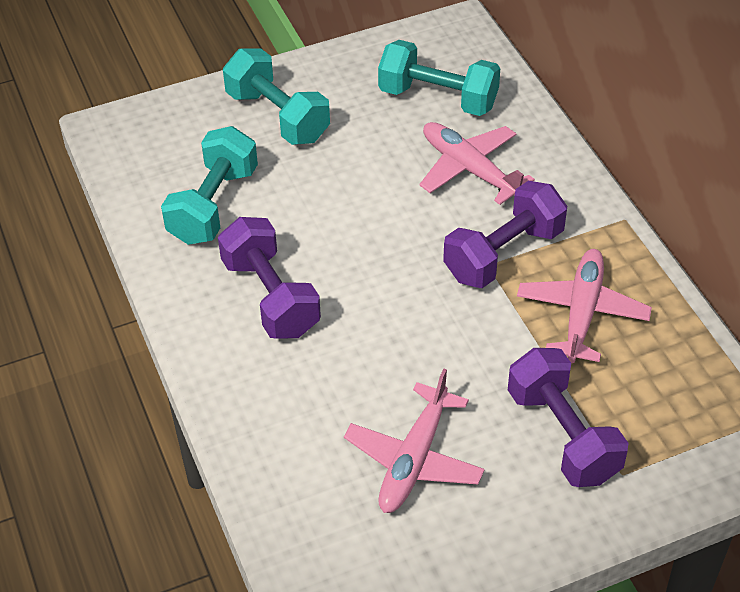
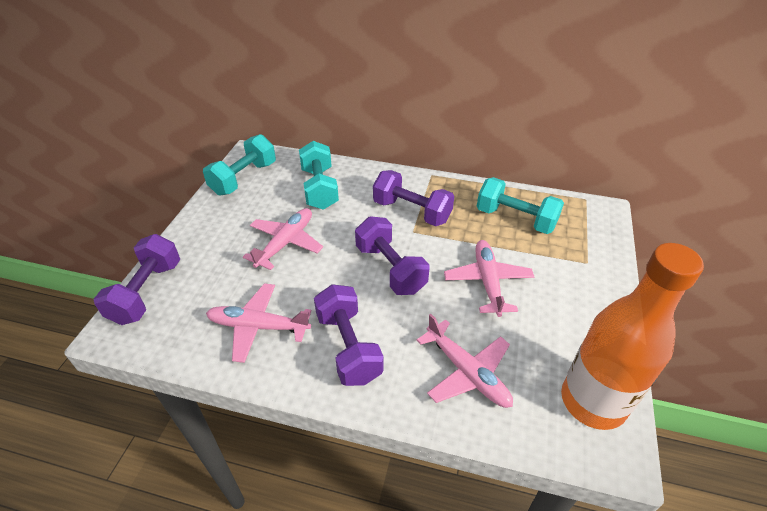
orange bottle: none = 0 -> [561,243,704,430] = 1
pink plane: [344,369,485,513] [419,122,535,205] [517,249,652,363] = 3 -> [206,283,311,363] [243,208,323,270] [416,314,513,408] [444,240,534,317] = 4
purple dumbbell: [218,217,321,339] [443,181,567,288] [508,348,628,487] = 3 -> [93,234,180,325] [314,284,384,386] [355,216,430,295] [373,170,454,226] = 4

